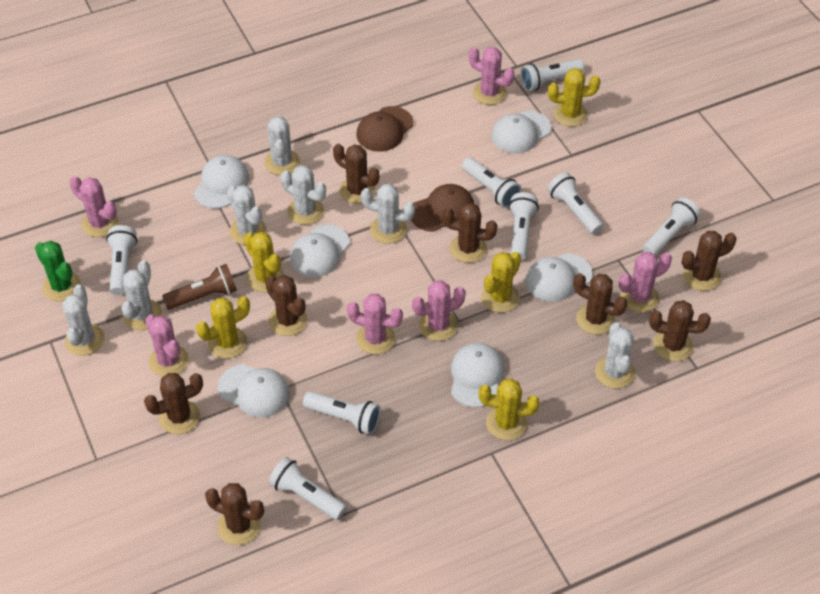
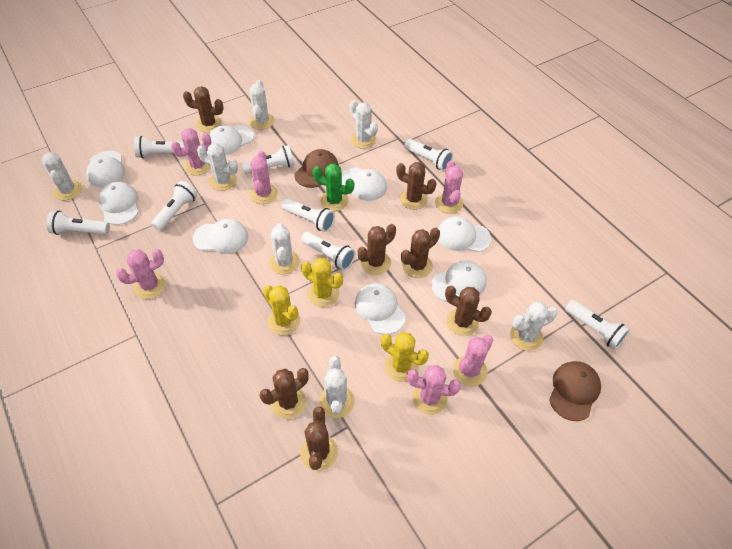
brown cactus: [144,373,203,434] [205,483,264,545] [265,275,308,336] [333,144,379,204] [442,203,497,263] [573,273,628,335] [649,300,711,361] [682,231,737,291] = 8 -> [183,86,224,133] [260,368,309,419] [300,407,338,471] [358,224,396,275] [396,162,437,210] [401,228,440,278] [445,286,492,336] = 7
brown flashlight: [162,264,237,310] = 1 -> none = 0
white cap: [194,155,249,209] [217,364,290,418] [290,224,350,277] [451,343,504,408] [491,111,551,153] [525,253,593,302] = 6 -> [86,151,125,187] [98,182,138,225] [193,219,248,254] [209,125,254,155] [342,168,387,201] [355,283,406,334] [431,261,487,302] [438,216,491,252] = 8
yellow cactus: [196,296,250,359] [244,232,285,292] [478,378,540,440] [481,252,521,313] [548,68,601,127] = 5 -> [263,285,300,335] [301,258,343,307] [381,332,429,382] = 3

